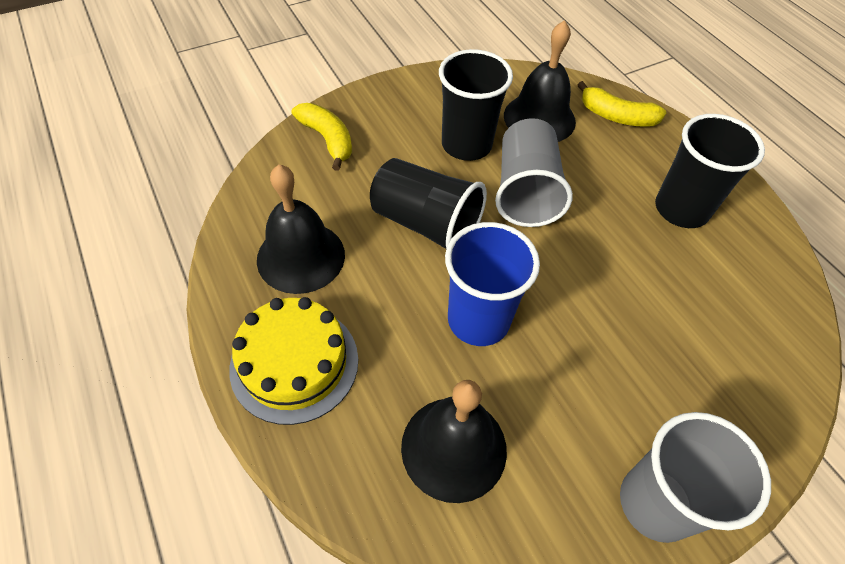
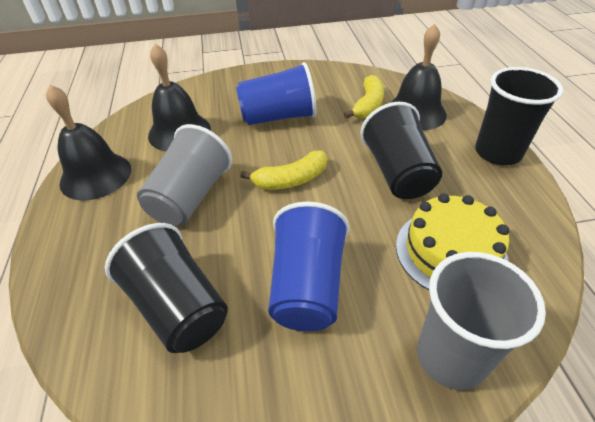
blue cup: [445,222,540,346] = 1 -> [236,62,316,125] [268,201,350,331] = 2

